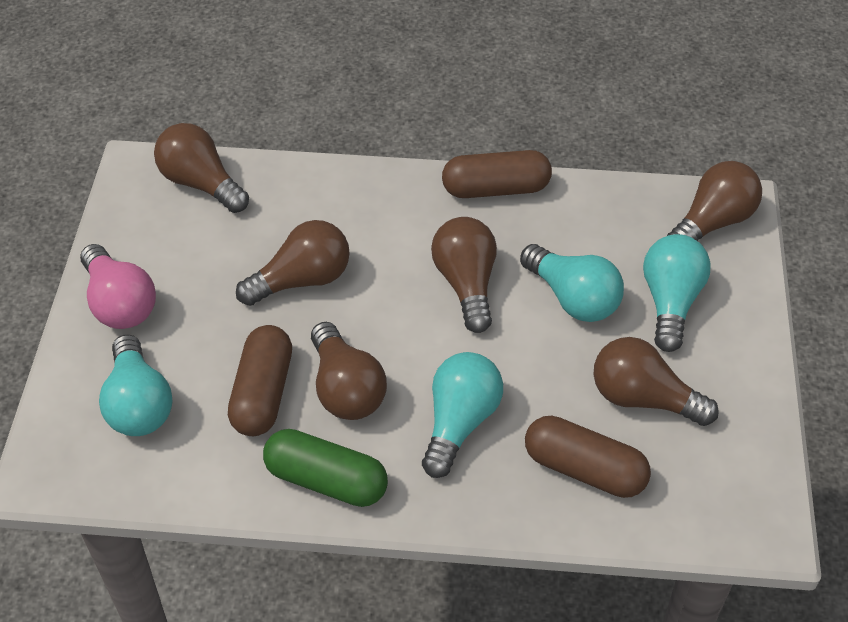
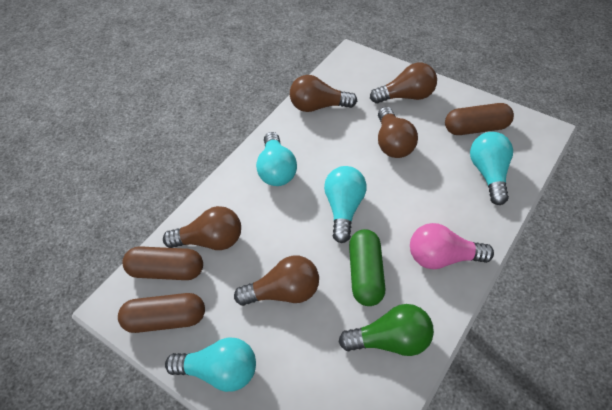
brown light bulb: [154,123,249,213] [236,220,350,306] [311,322,387,420] [431,217,497,333] [594,337,719,426] [667,161,762,241] = 6 -> [163,206,241,250] [234,255,319,306] [290,75,357,112] [370,63,437,104] [378,107,418,158] = 5
green light bulb: none = 0 -> [339,304,434,356] = 1

